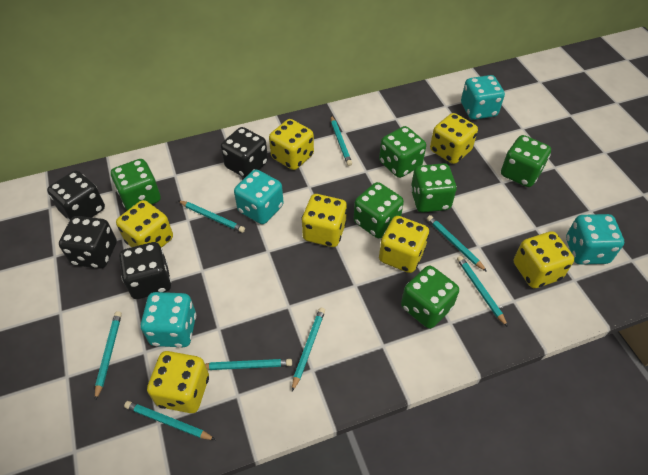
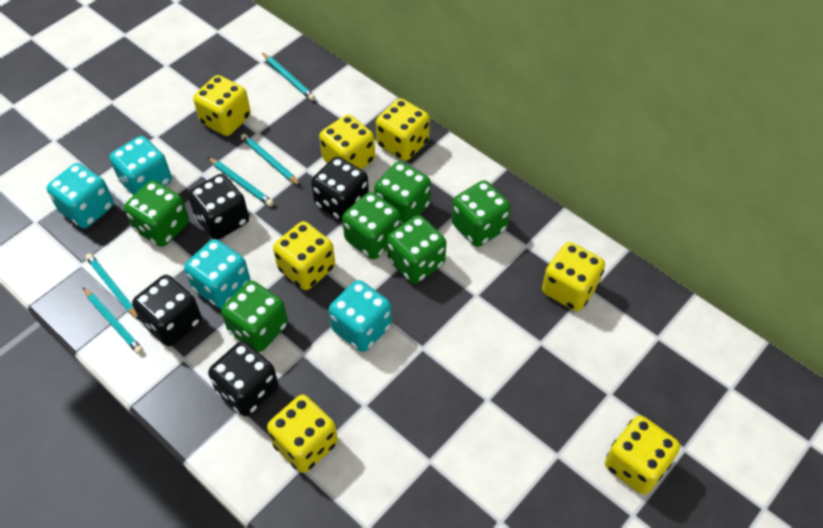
turquoise pencil: [95,311,122,401] [124,401,216,440] [178,200,245,233] [205,359,292,370] [292,308,325,391] [331,116,352,166] [427,215,487,272] [457,256,508,327] = 8 -> [83,287,143,354] [85,253,140,320] [208,157,274,207] [241,134,301,186] [262,53,315,101] = 5

